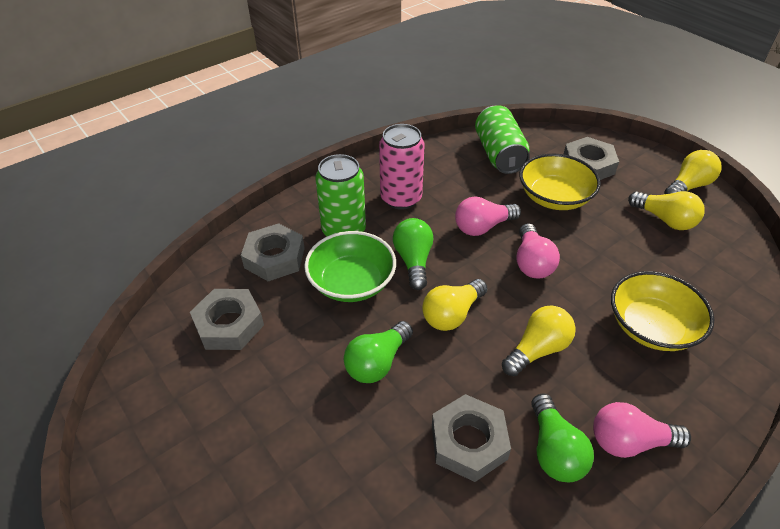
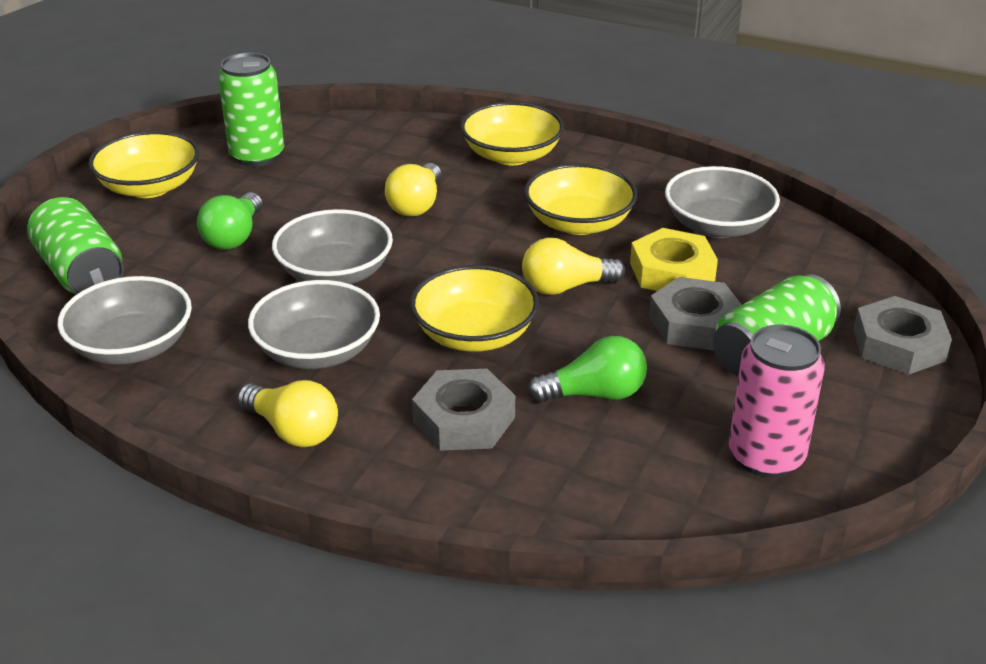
green bowl: [304,231,396,302] = 1 -> none = 0
green can: [315,154,366,236] [475,105,530,174] = 2 -> [27,197,123,295] [218,53,284,167] [713,274,841,377] = 3
green light bulb: [344,321,413,383] [393,218,433,290] [531,394,594,482] = 3 -> [197,192,262,250] [527,336,647,403] = 2
grey bowl: none = 0 -> [57,276,192,365] [248,280,380,369] [272,209,393,284] [665,166,780,238] = 4
grey nut: [190,289,264,350] [241,223,305,281] [432,394,511,482] [564,137,619,180] = 4 -> [412,369,515,451] [649,277,742,351] [853,296,952,375] = 3
pink light bulb: [455,197,521,236] [517,223,560,278] [593,402,691,458] = 3 -> none = 0
yellow bowl: [520,154,601,210] [611,271,714,351] = 2 -> [89,131,199,198] [410,265,539,352] [460,102,564,165] [524,163,637,235] = 4
yellow light bulb: [422,279,488,331] [502,305,576,376] [628,191,705,230] [664,150,722,194] = 4 -> [237,380,338,447] [385,163,441,216] [522,238,625,295] = 3
yellow nut: none = 0 -> [630,228,718,291] = 1

